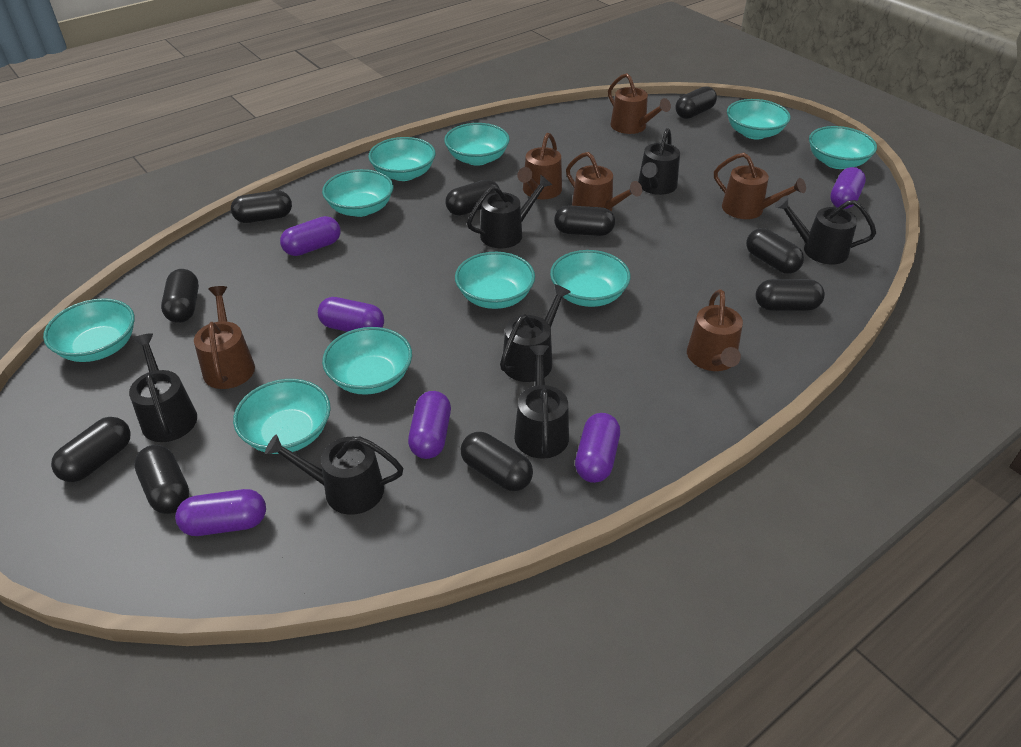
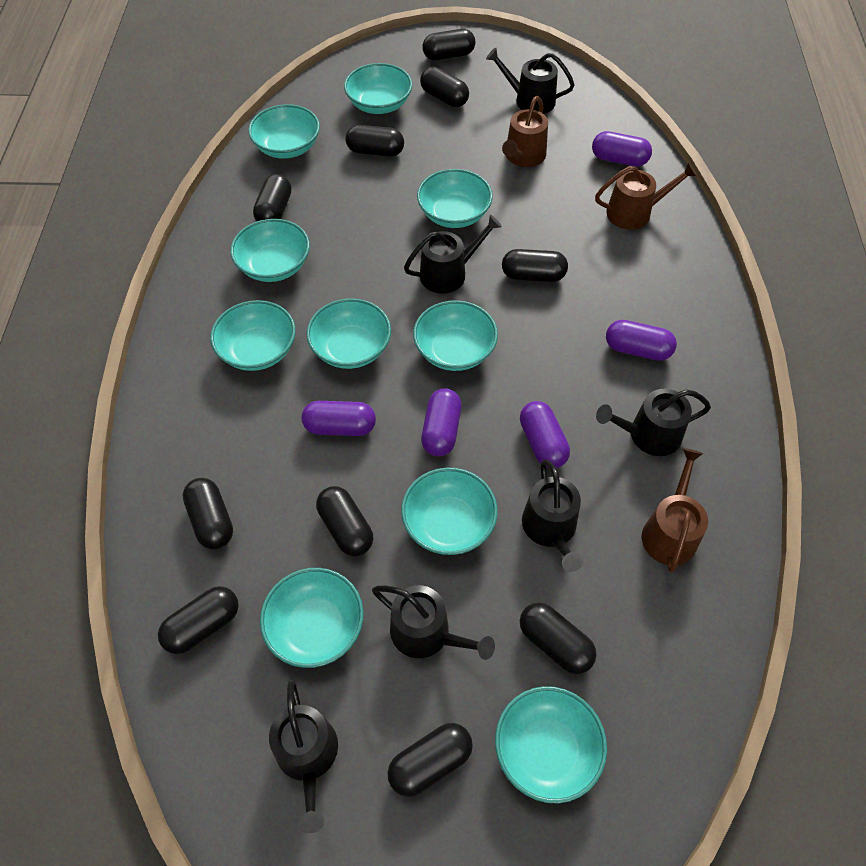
black watering can: [129,333,197,442] [265,435,403,515] [467,175,552,248] [500,284,571,382] [514,345,569,459] [638,128,680,195] [775,196,876,265] = 7 -> [269,680,338,833] [372,585,495,660] [404,215,502,294] [486,48,575,114] [522,459,584,572] [596,389,711,456] = 6
brown watering can: [194,286,255,389] [517,133,562,199] [566,152,642,212] [608,73,671,134] [687,289,743,371] [714,153,806,219] = 6 -> [502,96,548,167] [595,162,697,230] [642,448,708,573] = 3
purple capsule: [175,489,266,536] [280,216,341,256] [318,297,384,332] [408,391,451,459] [575,413,620,483] [830,167,866,209] = 6 -> [302,401,376,436] [421,388,461,457] [520,401,570,468] [592,131,652,166] [606,320,677,361] = 5

